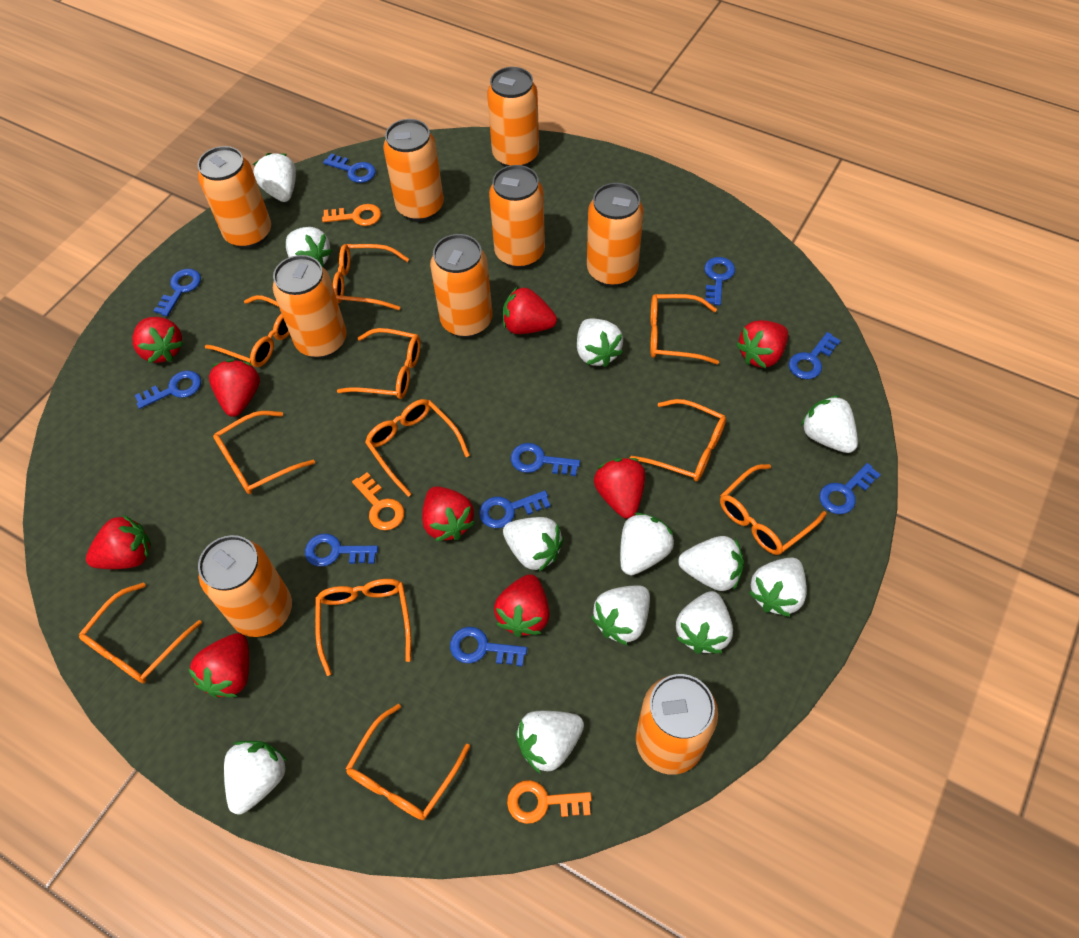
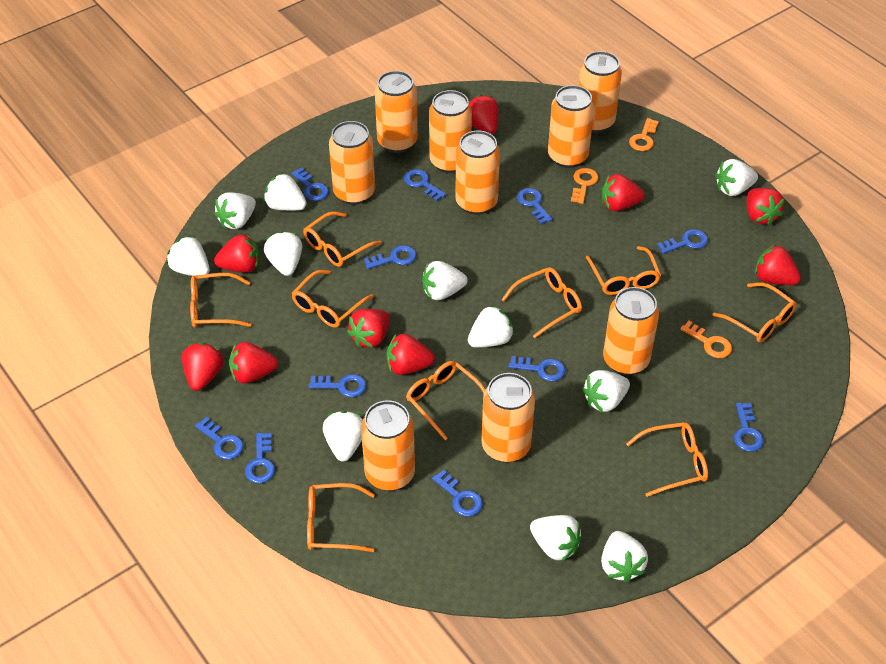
blue key: [135,370,201,409] [153,269,201,316] [305,534,378,566] [323,153,376,183] [450,627,527,667] [479,490,551,528] [511,443,580,476] [704,257,735,306] [789,332,841,379] [819,463,881,514] = 10 -> [195,417,244,460] [245,433,275,483] [291,168,329,201] [309,374,366,397] [364,245,417,269] [404,169,446,201] [432,469,483,517] [508,356,566,382] [517,188,553,224] [657,229,708,254] [734,403,764,452] = 11
orange glasses: [79,582,202,683] [205,295,290,367] [213,411,315,494] [315,579,411,676] [333,244,409,310] [337,328,421,399] [345,704,470,820] [365,399,470,497] [630,399,726,481] [650,294,719,364] [720,464,827,555] = 11 -> [190,273,251,327] [292,270,374,328] [303,211,382,267] [307,483,375,552] [406,361,486,440] [502,267,582,338] [586,246,661,295] [626,422,708,497] [713,282,796,342] = 9
white strawberry: [224,741,288,814] [253,153,296,202] [286,227,332,267] [503,517,564,572] [515,711,584,774] [577,318,623,367] [591,586,650,646] [620,513,674,575] [676,591,733,654] [678,536,744,591] [749,557,807,617] [801,395,858,453] = 12 -> [167,235,210,276] [214,192,256,229] [264,173,307,211] [264,231,302,276] [323,411,363,462] [422,261,468,300] [468,305,514,348] [530,515,582,562] [582,370,630,412] [601,531,648,583] [715,159,758,196] = 11

